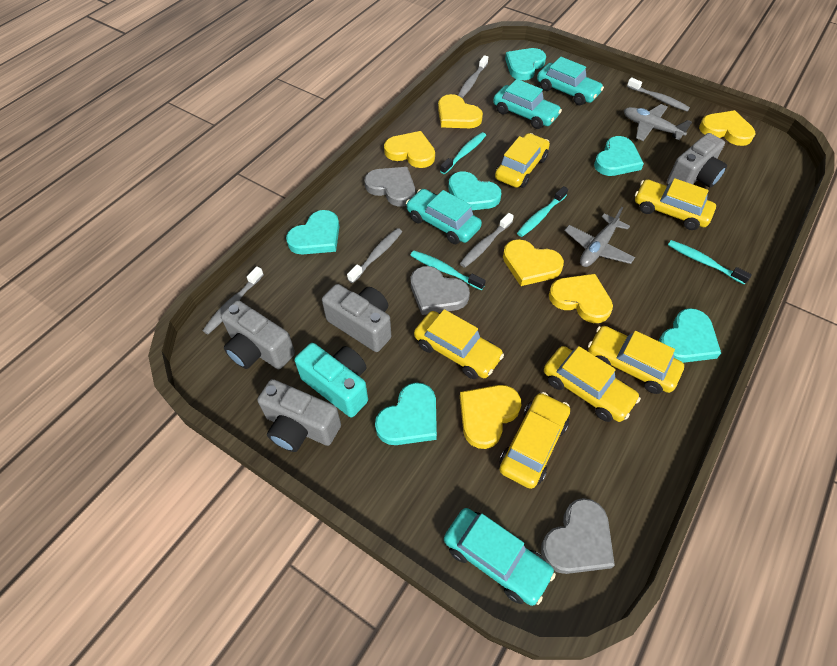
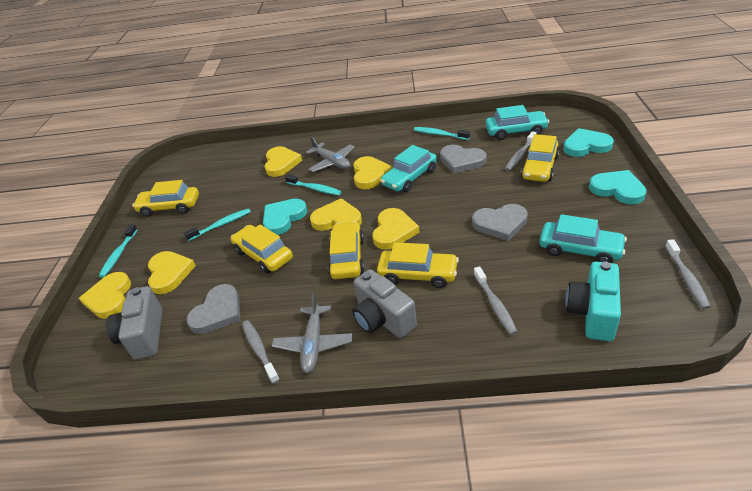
grey camera: [221,300,295,369] [257,379,341,452] [322,284,391,352] [667,133,727,188] = 4 -> [106,286,163,360] [352,269,417,338] = 2
grey toothbrush: [203,266,264,335] [347,228,402,283] [458,55,488,98] [460,213,514,268] [627,77,690,112] = 5 -> [242,320,280,384] [474,266,518,335] [505,131,537,171] [665,239,711,309] = 4
turquoise car: [406,189,482,244] [444,508,556,606] [493,79,562,129] [537,57,604,105] = 4 -> [380,145,437,192] [485,105,549,140] [539,214,627,263] = 3
turquoise heart: [286,210,339,255] [375,383,437,445] [448,171,502,210] [505,48,546,80] [594,136,644,176] [659,308,721,363] = 6 -> [263,199,307,235] [563,128,614,157] [589,170,647,205] = 3
yellow car: [414,309,504,379] [495,133,550,188] [499,392,570,489] [544,346,641,422] [588,326,684,394] [635,178,716,230] = 6 -> [132,180,199,217] [231,224,293,274] [328,221,364,279] [377,242,459,288] [521,134,560,182] = 5

